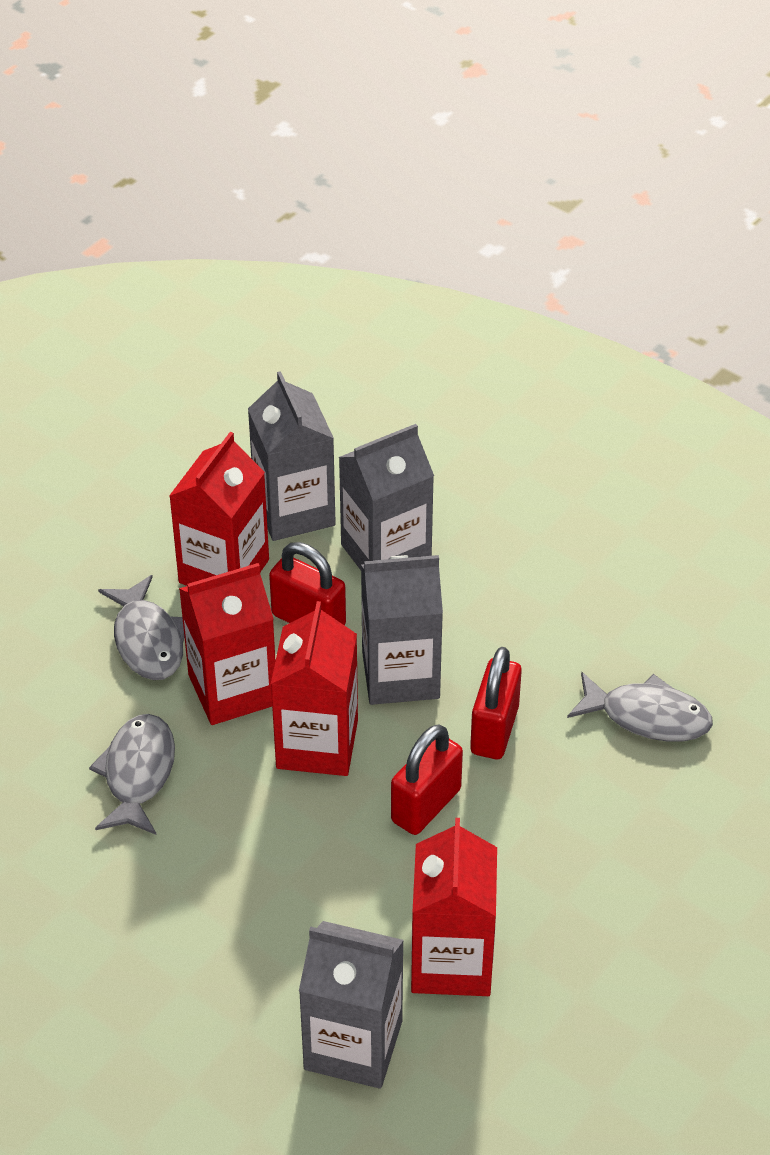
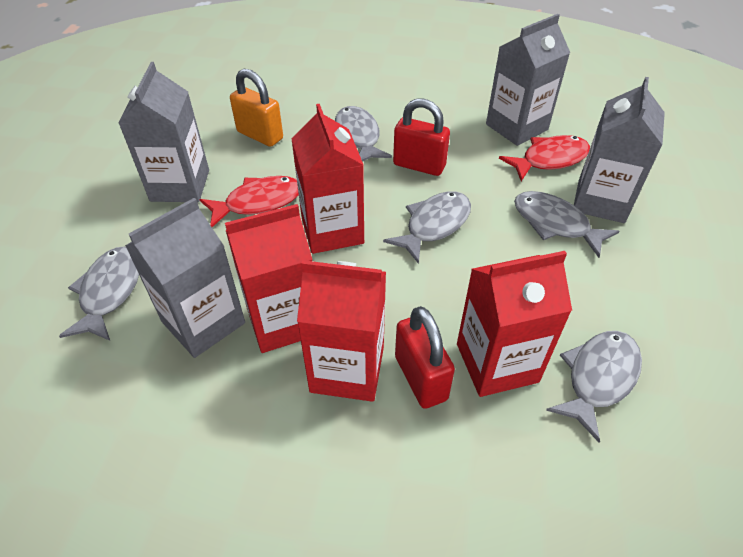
grey fish: [89,714,175,835] [98,575,185,680] [567,672,713,742] = 3 -> [59,246,139,341] [335,106,392,162] [383,191,471,264] [514,191,620,258] [546,331,642,443] = 5
orange padlock: none = 0 -> [230,69,283,147] = 1
red fish: none = 0 -> [199,176,299,227] [499,135,590,181] = 2
red padlock: [269,542,346,626] [391,724,463,835] [470,647,522,759] = 3 -> [393,98,450,176] [395,306,455,409] = 2

